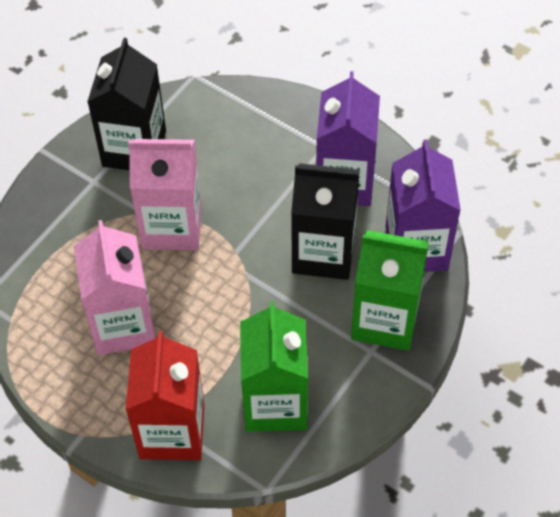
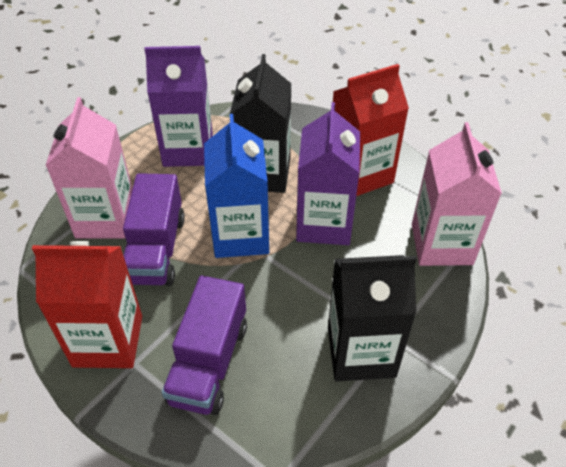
blue carton: none = 0 -> [204,114,269,258] = 1
green carton: [240,301,308,432] [351,230,429,351] = 2 -> none = 0
purple truck: none = 0 -> [123,173,185,286] [162,276,247,415] = 2
red carton: [126,331,205,460] = 1 -> [32,241,142,368] [333,64,409,196] = 2

